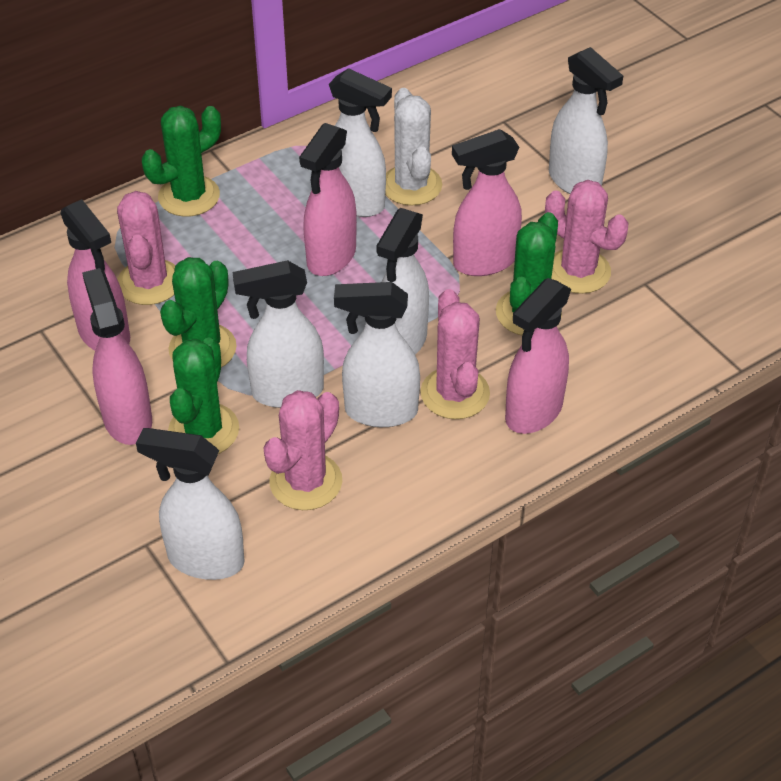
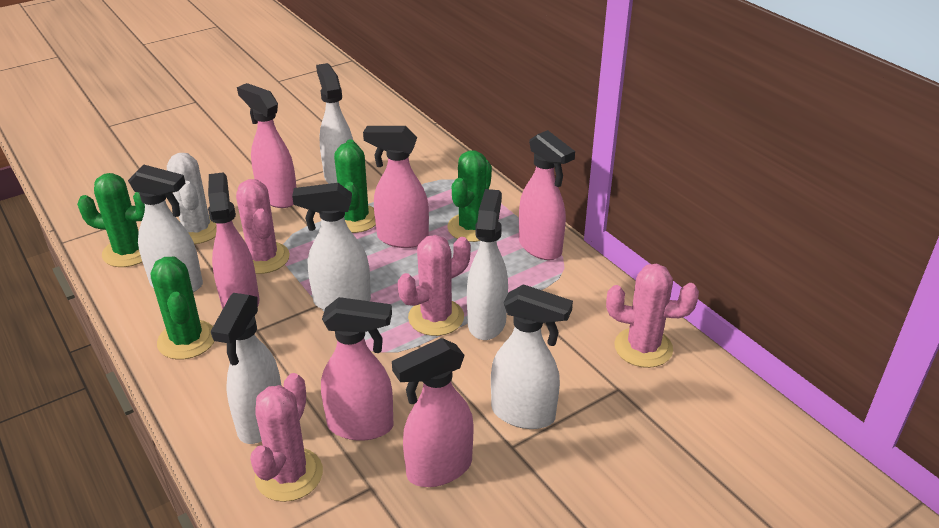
pink spray bottle: [60,199,130,350] [82,268,152,445] [299,123,357,276] [452,129,522,276] [505,278,571,434] = 5 -> [208,172,259,309] [237,83,296,208] [321,297,394,441] [363,126,429,248] [392,338,473,487] [519,130,575,260] = 6

